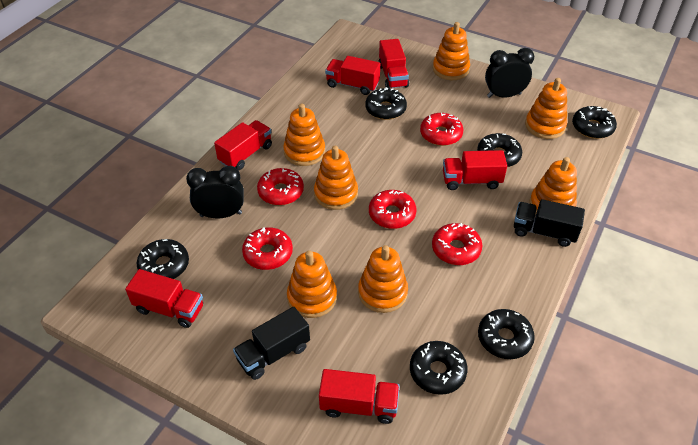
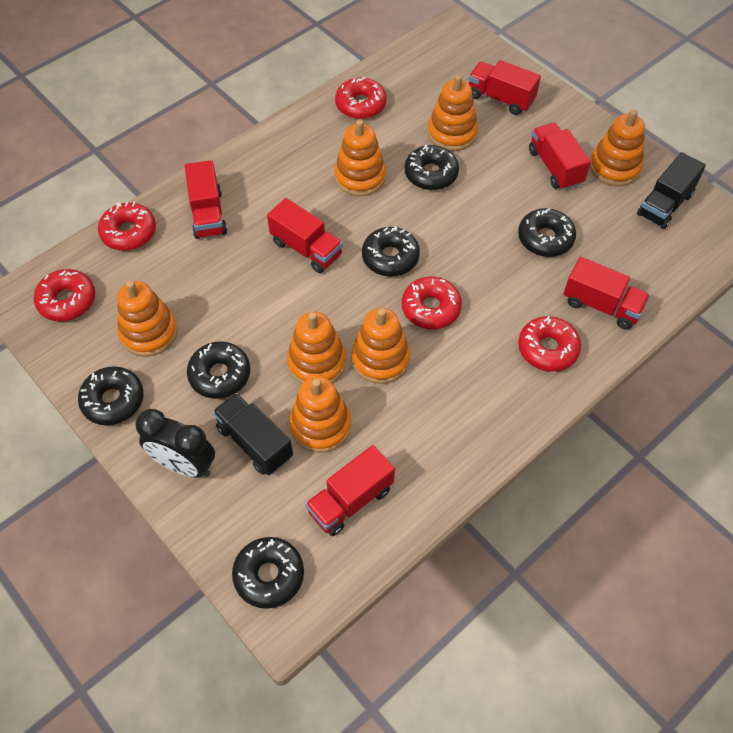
black clock: [186,166,244,218] [485,48,534,98] = 2 -> [135,409,215,478] = 1

